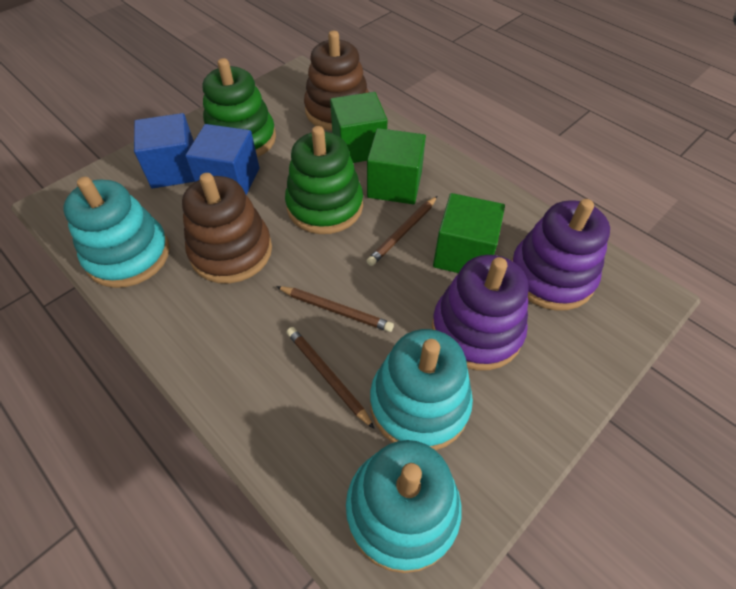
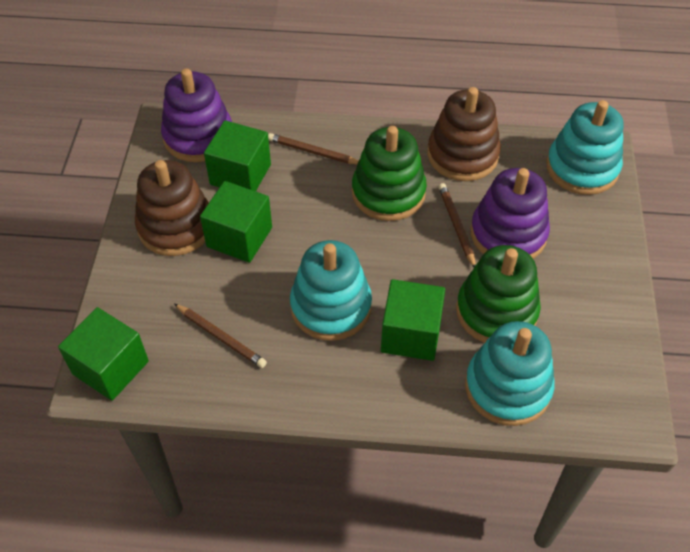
blue cube: [134,113,195,188] [185,124,259,195] = 2 -> none = 0
green cube: [330,92,388,163] [367,128,426,204] [433,193,505,273] = 3 -> [58,307,149,401] [200,181,272,263] [204,120,271,191] [381,279,445,361] = 4

